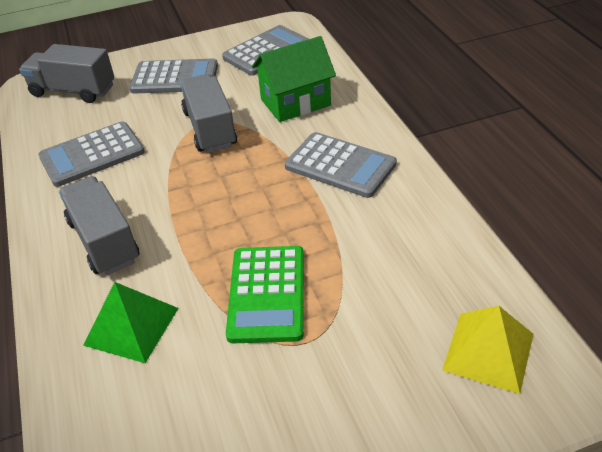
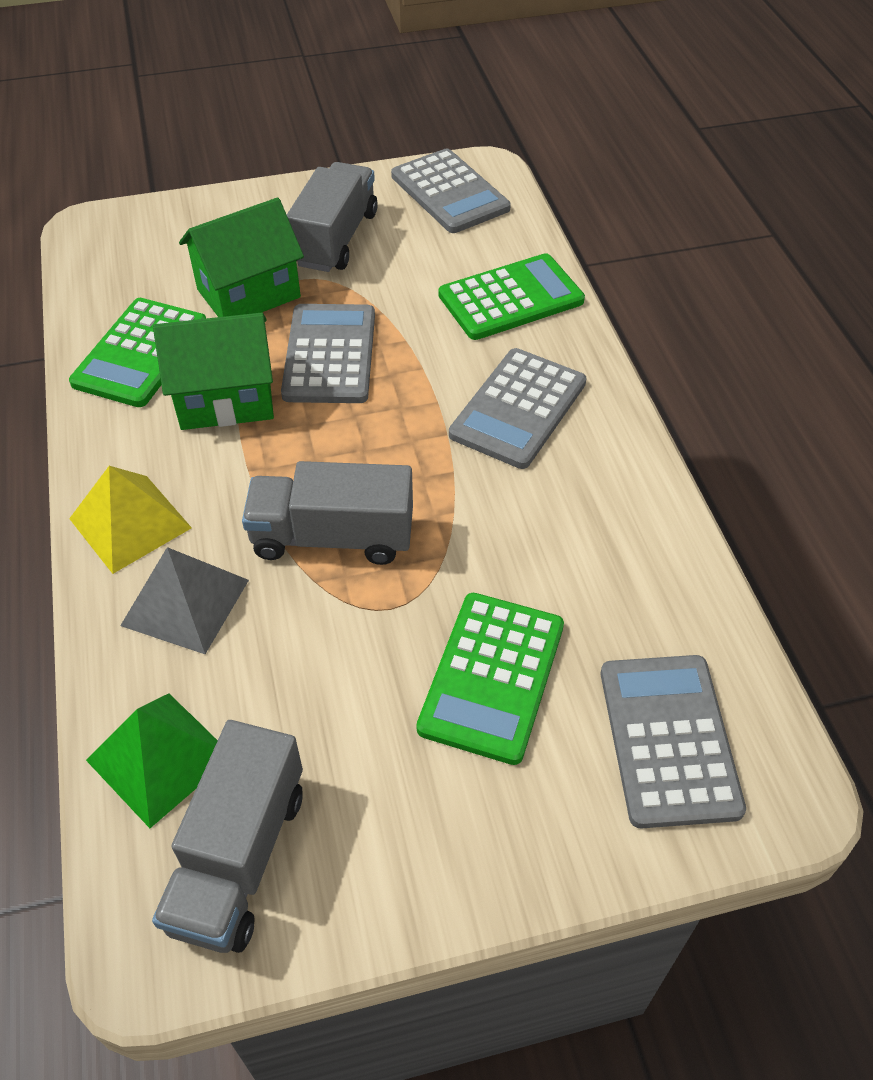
green calculator: [226,246,304,343] = 1 -> [69,298,206,407] [417,593,564,765] [439,253,585,340] = 3
green house: [252,36,336,122] = 1 -> [153,313,274,430] [179,198,304,317] = 2
grey pyramid: none = 0 -> [120,547,249,654] = 1

